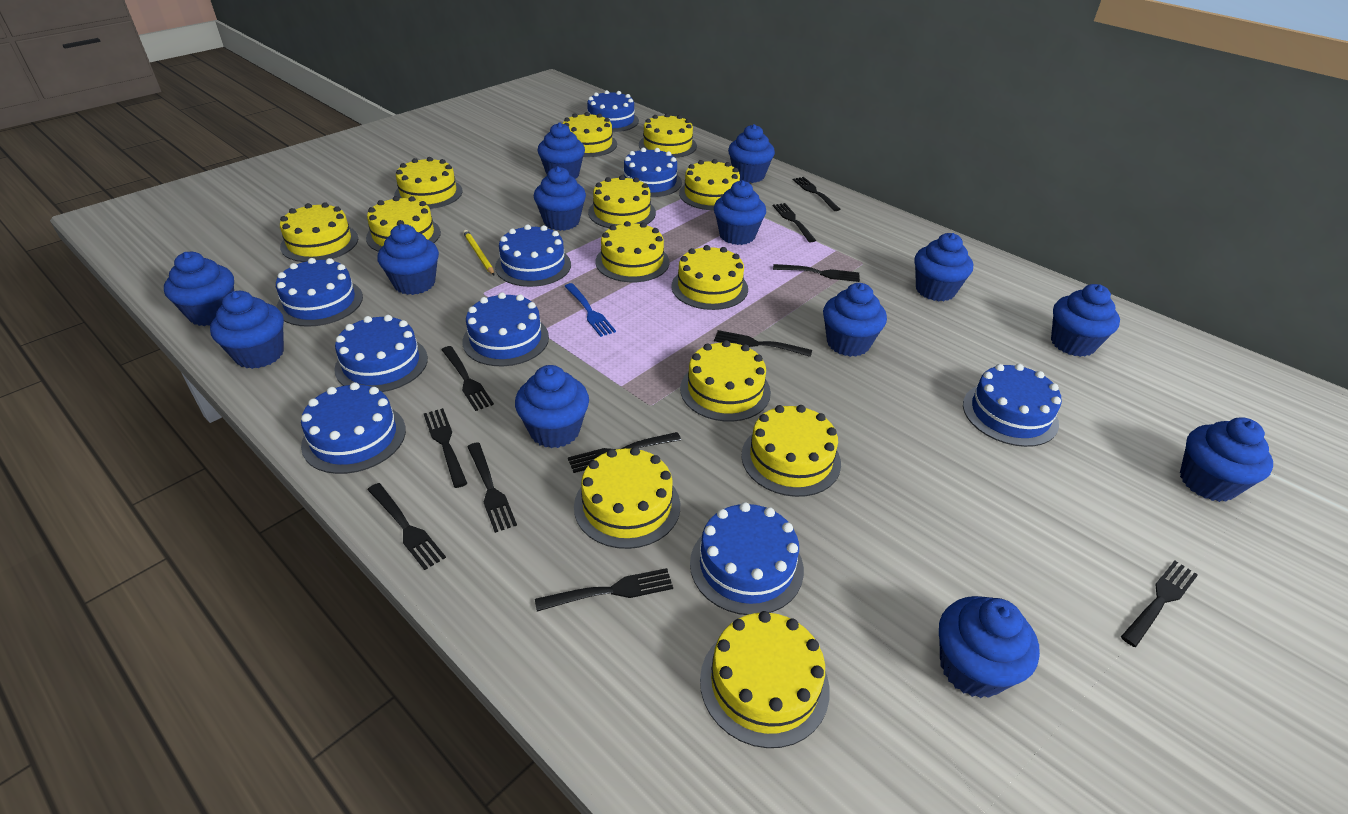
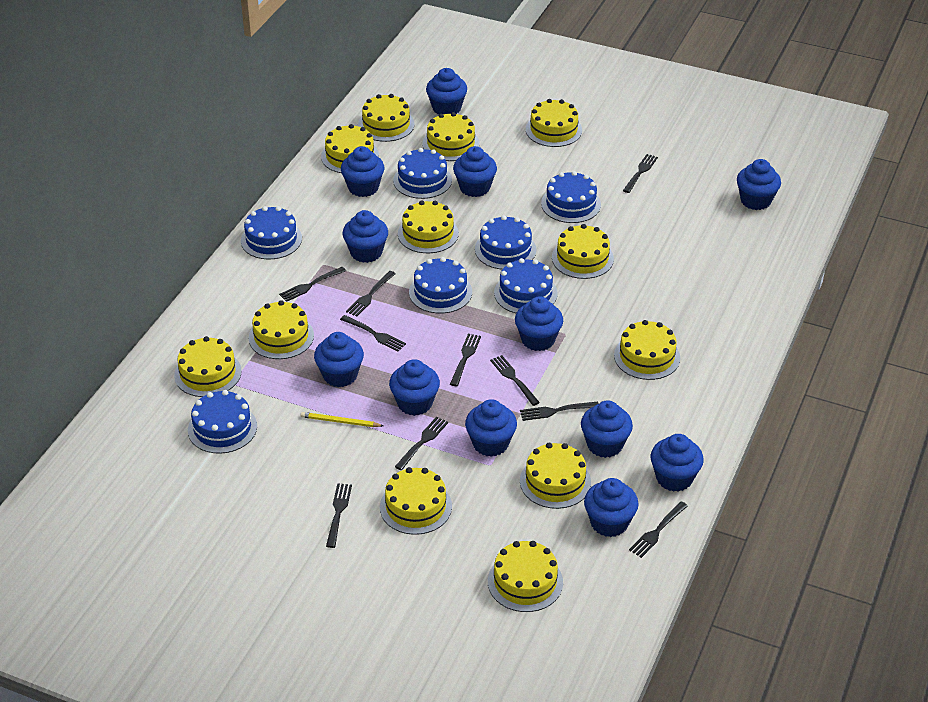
black fork: [368,483,446,570] [424,408,468,488] [442,346,494,411] [467,442,517,533] [535,568,673,611] [568,432,681,473] [714,330,812,357] [773,203,816,242] [773,264,860,282] [793,177,840,211] [1121,561,1198,647] = 11 -> [279,267,346,302] [326,483,352,548] [340,315,406,352] [346,271,396,317] [395,417,448,470] [450,334,481,386] [490,355,540,406] [520,402,599,421] [623,154,658,193] [629,501,688,558] = 10
blue cake: [276,258,363,327] [301,382,406,474] [334,315,428,392] [463,292,549,366] [495,224,571,287] [587,90,639,132] [622,148,682,197] [690,502,804,615] [963,364,1062,447] = 9 -> [188,390,257,454] [241,206,302,259] [393,148,452,199] [409,257,472,313] [475,215,536,269] [494,258,558,313] [541,171,601,223] = 7
blue cupcake: [164,252,234,326] [210,291,284,369] [378,224,439,295] [515,365,589,448] [534,166,586,231] [538,122,585,179] [714,180,766,245] [728,124,775,183] [823,283,887,357] [914,233,973,301] [939,596,1040,698] [1051,284,1120,357] [1180,417,1273,502] = 13 -> [314,332,364,387] [341,146,384,197] [343,210,388,263] [389,359,440,416] [426,68,467,114] [453,146,497,197] [465,399,517,457] [515,296,563,351] [581,400,633,458] [584,478,639,537] [651,434,704,492] [737,159,781,210] = 12
blue fork: [564,283,616,337] = 1 -> none = 0
yellow cake: [280,202,358,262] [366,196,441,252] [394,157,462,209] [563,112,617,157] [574,447,680,549] [588,175,656,228] [596,221,669,282] [639,113,697,158] [671,245,748,310] [679,159,740,210] [680,340,771,422] [700,611,830,748] [741,405,841,497] = 13 -> [174,336,242,397] [249,300,314,359] [321,124,379,173] [358,94,415,142] [380,467,452,535] [398,200,459,253] [422,112,480,161] [488,541,563,612] [520,443,591,509] [526,99,582,147] [552,224,614,279] [614,320,680,380] = 12

